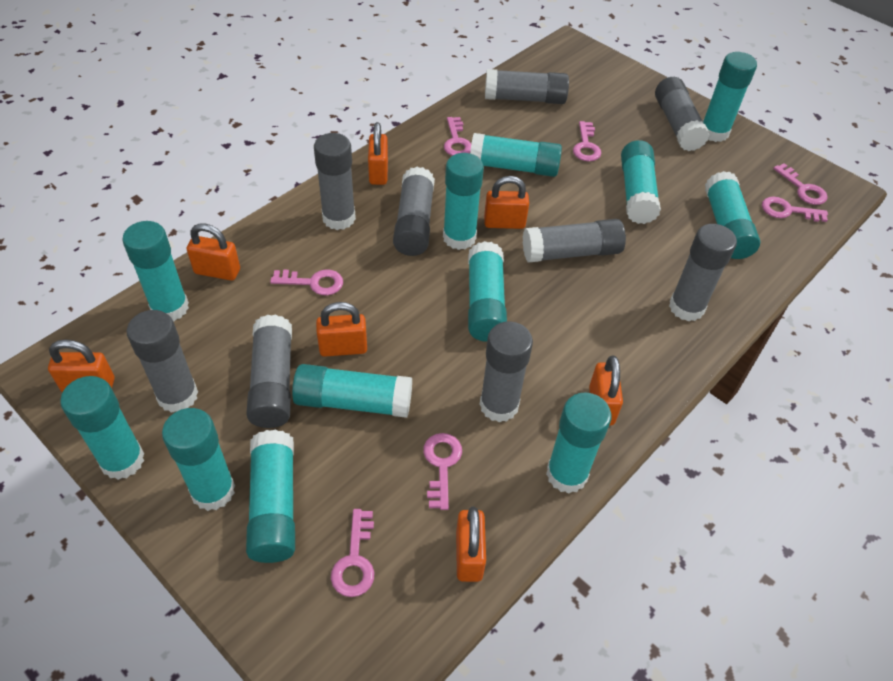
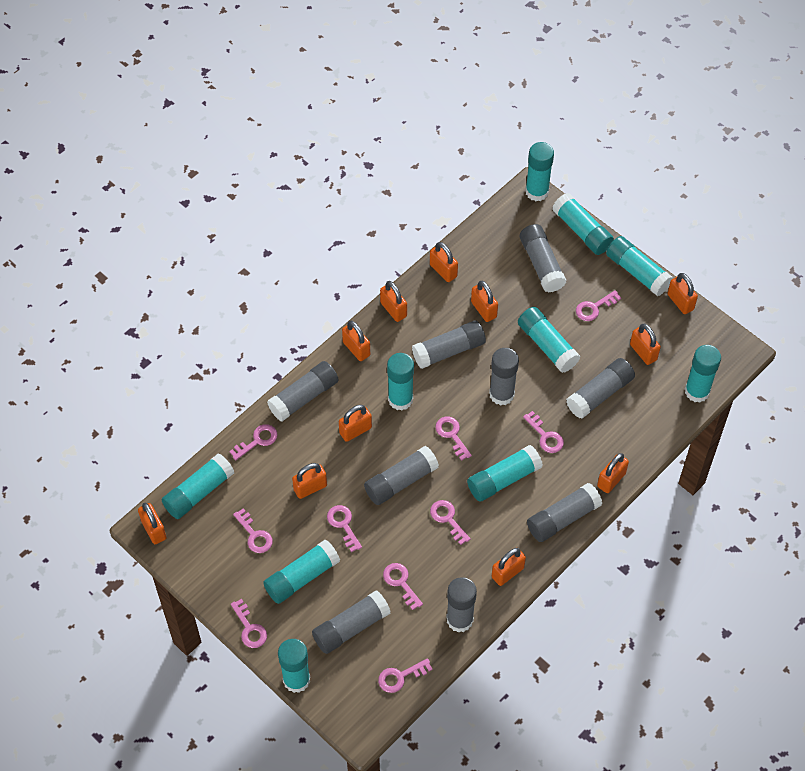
orange padlock: [48,339,114,392] [187,223,240,281] [316,302,367,357] [368,122,388,185] [456,507,486,582] [484,176,529,229] [589,356,623,426] = 7 -> [138,502,167,544] [292,463,327,499] [339,405,372,442] [342,321,370,361] [380,281,407,322] [430,242,458,282] [471,281,498,322] [492,548,526,586] [597,453,629,493] [630,324,661,365] [668,273,698,314] = 11
pink key: [270,269,343,295] [331,509,374,597] [423,433,462,510] [444,117,471,156] [573,121,601,161] [762,197,828,222] [773,163,828,205] = 7 -> [229,424,278,460] [231,599,267,648] [233,509,273,553] [327,505,362,552] [378,658,433,693] [383,563,423,610] [430,500,471,545] [435,416,472,461] [523,411,564,453] [576,290,621,321] = 10
turquoise glue stick: [60,376,144,480] [122,221,189,321] [162,408,235,511] [246,430,295,563] [292,364,412,418] [443,153,484,250] [468,241,507,342] [470,133,562,177] [546,392,611,493] [621,140,661,224] [703,52,757,142] [705,171,760,259] = 12 -> [162,453,234,519] [263,540,340,604] [278,639,310,693] [387,353,414,411] [467,445,543,501] [518,307,580,373] [525,142,554,201] [552,193,614,255] [606,236,673,296] [685,345,721,403] = 10

